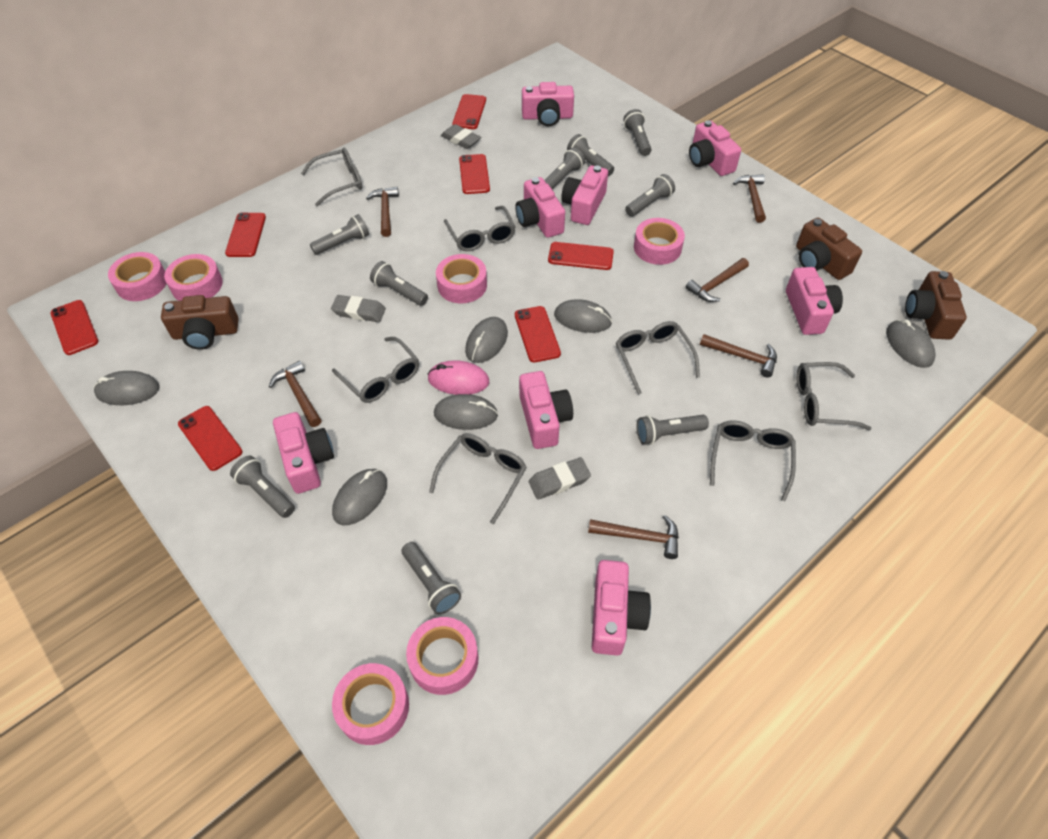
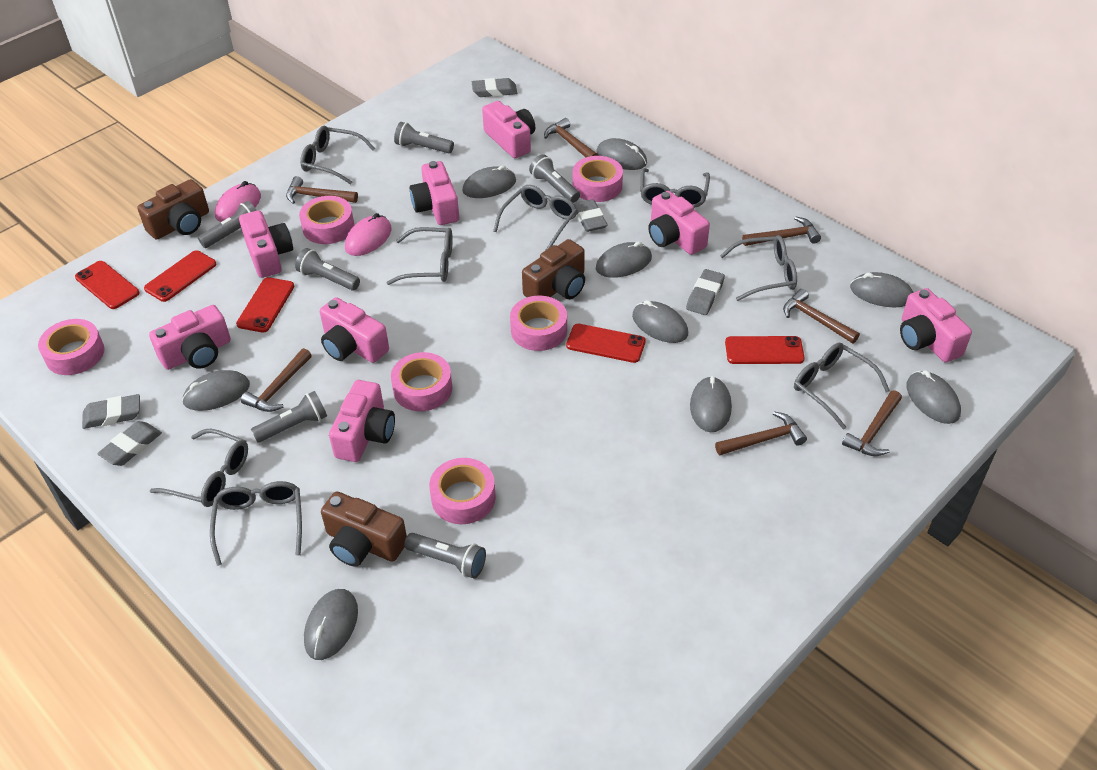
brown hammer: [269,361,322,427] [366,187,399,237] [588,515,679,559] [686,258,749,302] [700,334,777,378] [733,174,766,223] = 6 -> [241,348,312,412] [286,176,358,204] [544,118,598,157] [715,412,807,455] [742,216,821,246] [783,289,860,344] [842,390,902,456] = 7
grey eraser: [331,295,386,322] [441,124,481,149] [529,457,591,500] = 3 -> [82,394,140,429] [97,421,162,466] [472,78,517,97] [574,199,608,232] [686,269,725,315] = 5
grey flashlight: [230,455,295,518] [310,214,369,255] [370,261,428,306] [401,542,461,614] [544,148,585,190] [567,134,614,176] [623,109,652,156] [625,174,675,217] [637,415,709,445] = 9 -> [198,201,257,248] [251,391,327,443] [295,248,360,290] [394,122,454,153] [404,533,486,579] [529,154,580,203] = 6
grey glasses: [301,148,362,206] [332,337,419,403] [429,433,527,524] [444,206,515,251] [616,321,700,395] [710,420,796,501] [797,362,872,430] = 7 -> [150,429,248,507] [210,481,302,566] [300,126,376,184] [387,227,453,285] [493,185,577,251] [640,168,710,208] [720,235,797,301] [794,343,890,430] = 8
grey mouse: [94,371,160,405] [332,469,387,525] [434,394,498,430] [465,317,508,363] [554,299,612,333] [886,319,935,368] = 6 -> [182,370,250,411] [304,589,358,660] [462,165,516,198] [596,138,647,170] [596,242,652,278] [632,300,688,343] [690,376,732,432] [850,272,914,307] [906,370,961,424] = 9
pink mouse: [427,360,489,395] = 1 -> [215,181,261,222] [345,213,392,256] = 2
red phone: [50,300,98,355] [178,406,242,471] [225,213,266,257] [452,94,486,129] [459,154,490,194] [515,306,561,363] [548,242,614,270] = 7 -> [75,261,140,309] [144,250,216,302] [236,277,294,333] [566,324,646,363] [725,336,805,364] = 5

